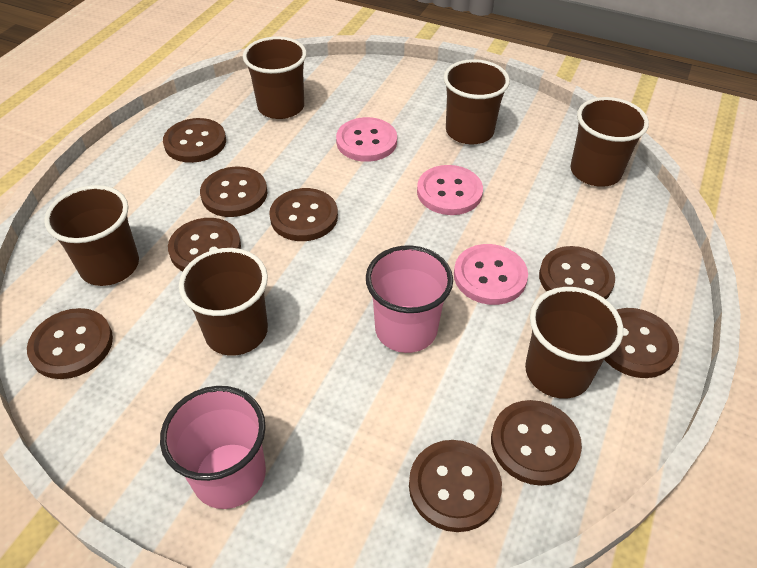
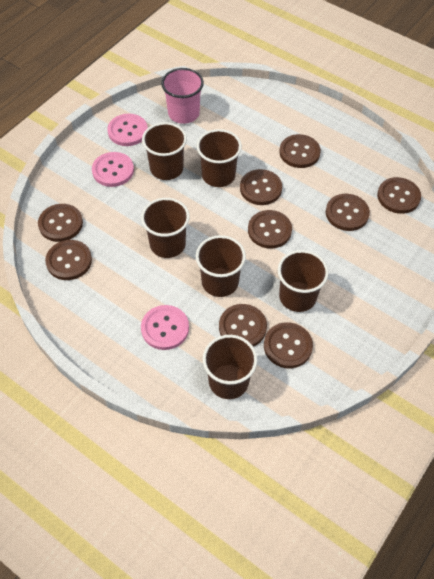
pink cup: [160,386,266,509] [366,245,453,353] = 2 -> [161,68,204,124] = 1

